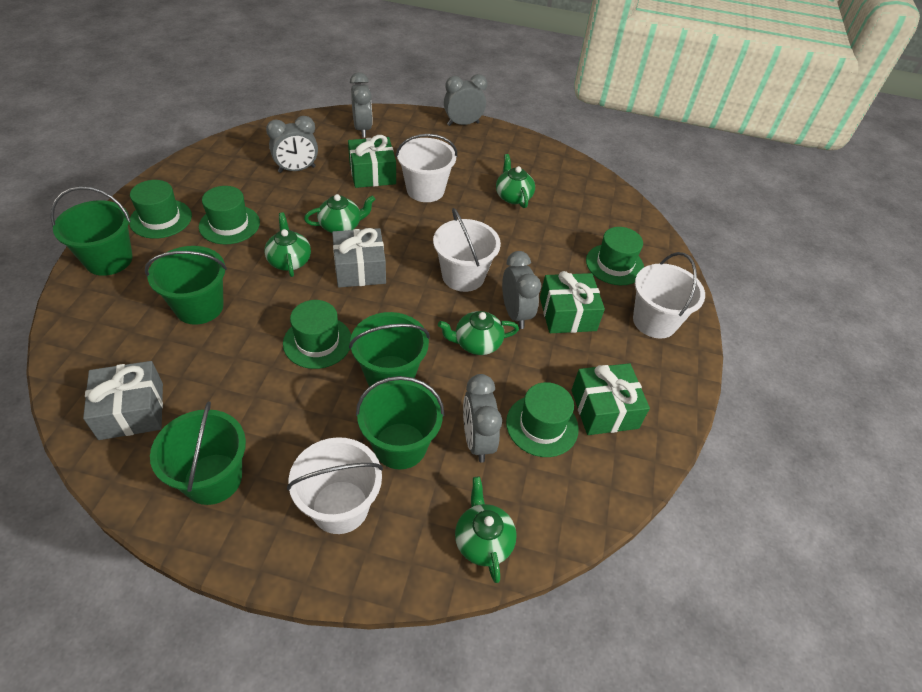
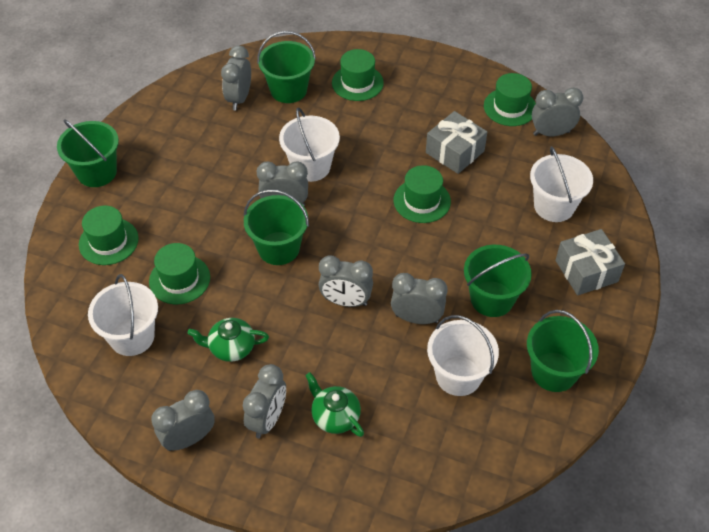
green gift: [348,135,396,188] [540,271,605,333] [572,363,650,435] = 3 -> none = 0
green teapot: [264,213,311,277] [304,194,375,233] [438,311,519,355] [455,476,517,583] [496,154,535,208] = 5 -> [188,318,269,362] [305,372,364,437] = 2
grey clock: [266,116,318,173] [350,72,372,138] [444,74,487,126] [463,374,502,462] [502,251,541,329] = 5 -> [151,390,215,451] [221,46,251,110] [243,364,286,439] [257,162,308,206] [319,256,373,307] [391,273,447,324] [532,88,583,136] = 7

